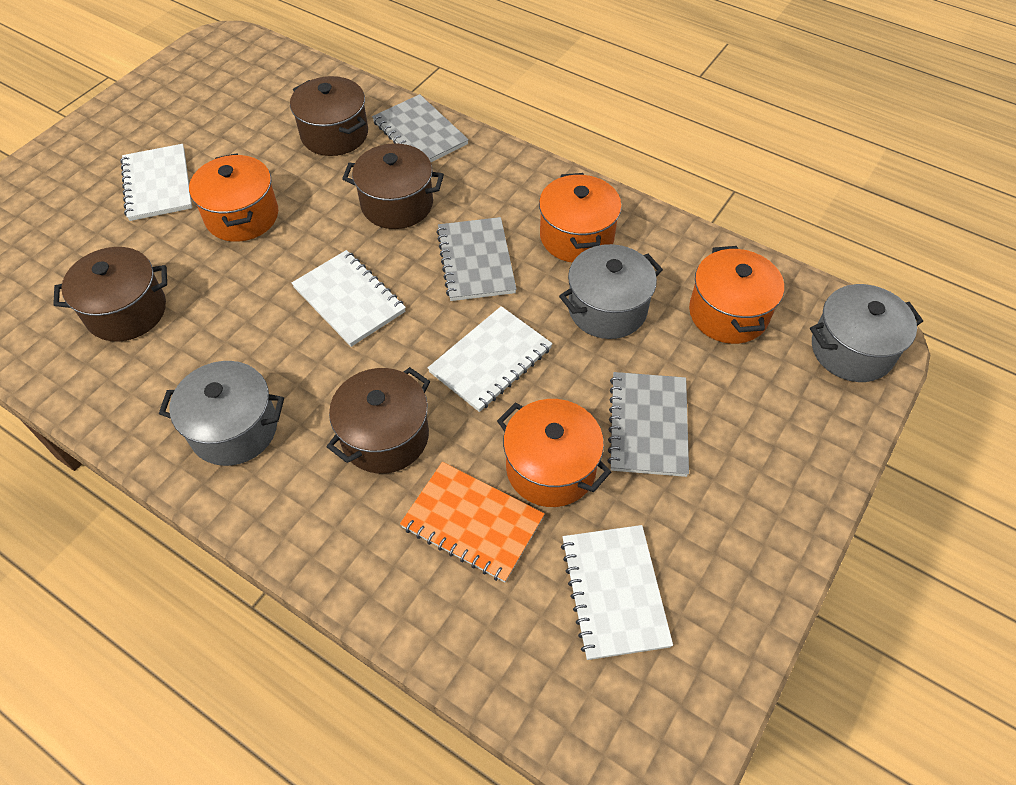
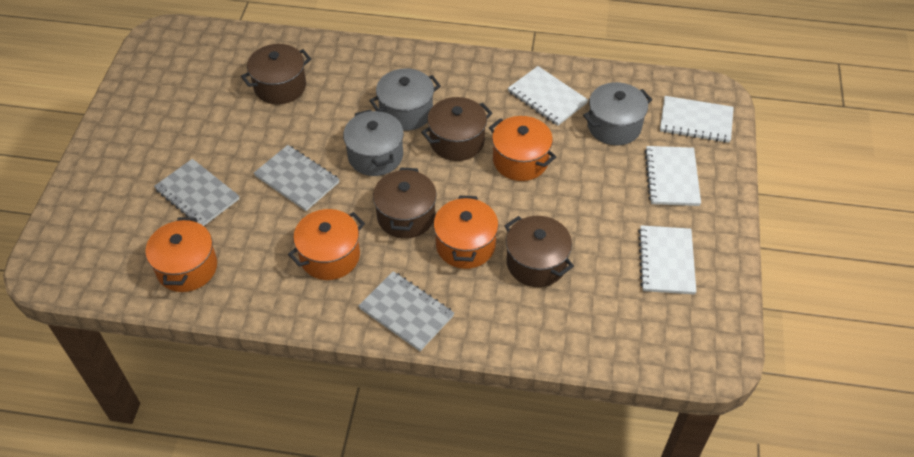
orange notebook: [400,462,545,582] = 1 -> none = 0

